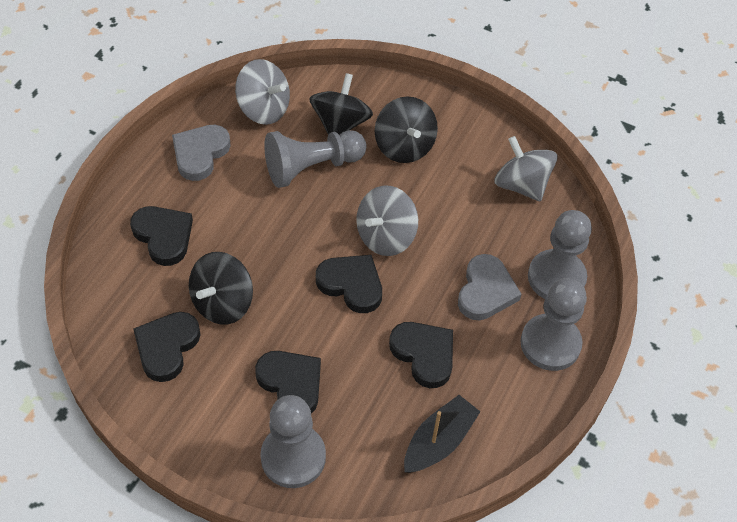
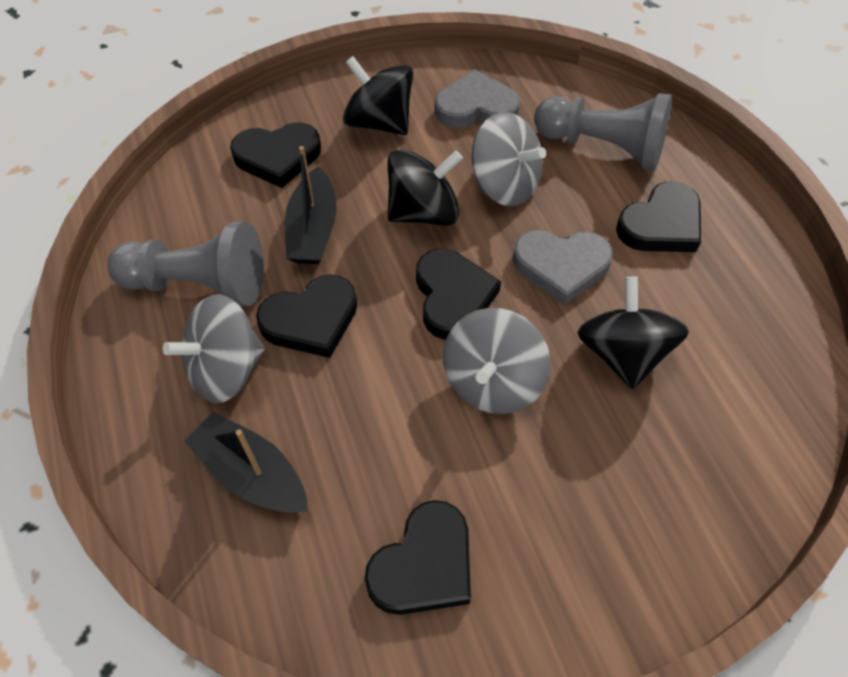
black boat: [404,395,480,473] = 1 -> [184,412,308,513] [285,146,337,264] = 2
grey pawn: [260,395,326,488] [264,130,367,188] [520,278,587,371] [528,210,592,299] = 4 -> [108,222,264,306] [534,93,672,171] = 2

